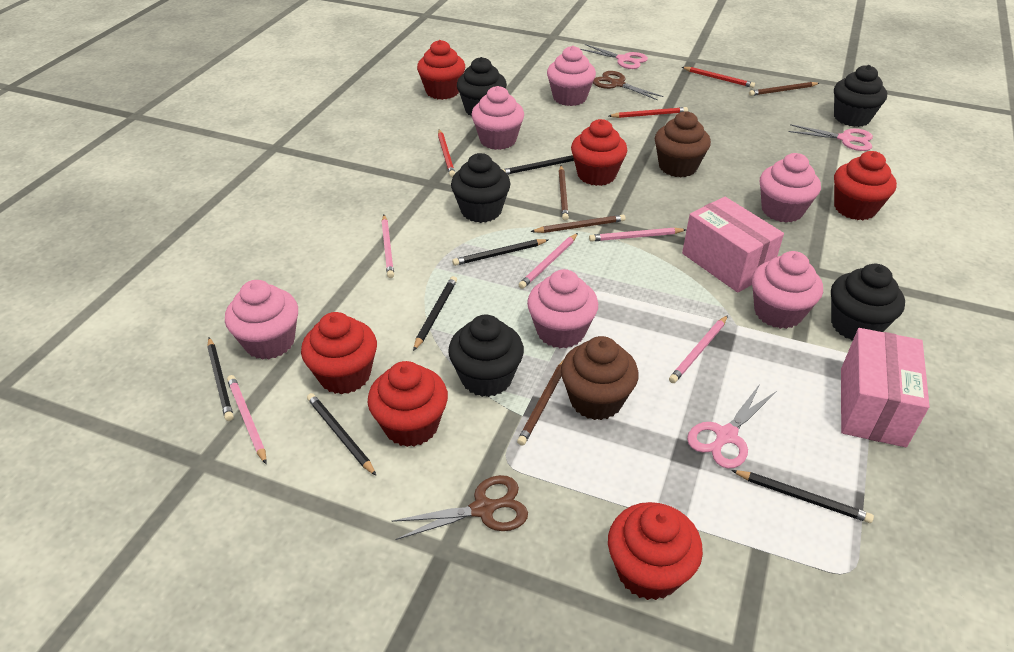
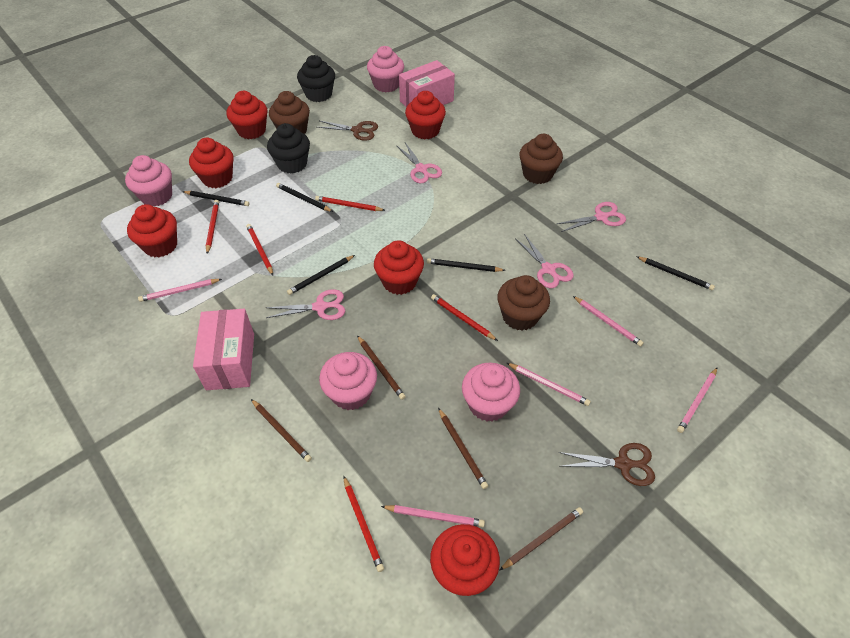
black cupcake: [448,315,524,397] [451,153,511,223] [457,57,507,116] [831,264,905,341] [834,65,887,127] = 5 -> [267,123,310,174] [297,55,335,102] = 2
black pencil: [207,337,234,421] [307,393,376,476] [413,276,457,351] [452,239,548,266] [502,155,574,175] [731,470,874,523] = 6 -> [182,191,250,206] [276,183,333,212] [287,255,355,295] [427,258,506,272] [636,256,715,290] = 5
brown cupcake: [561,336,638,420] [655,111,711,177] = 2 -> [269,91,310,134] [497,275,550,330] [519,134,563,184] = 3
pink cupcake: [225,280,298,360] [472,86,524,150] [527,269,598,348] [547,46,596,106] [752,251,823,329] [760,153,821,223] = 6 -> [125,155,172,207] [319,352,377,410] [367,46,404,93] [462,363,520,422] = 4
pink scissors: [581,44,648,69] [687,384,776,469] [788,124,873,151] = 3 -> [266,289,345,320] [396,143,442,183] [515,234,574,288] [557,202,626,232] = 4
red pencil: [438,129,455,177] [609,107,688,118] [682,67,755,88] = 3 -> [206,200,219,254] [246,224,273,275] [315,196,385,211] [343,476,384,572] [431,294,498,341] = 5

